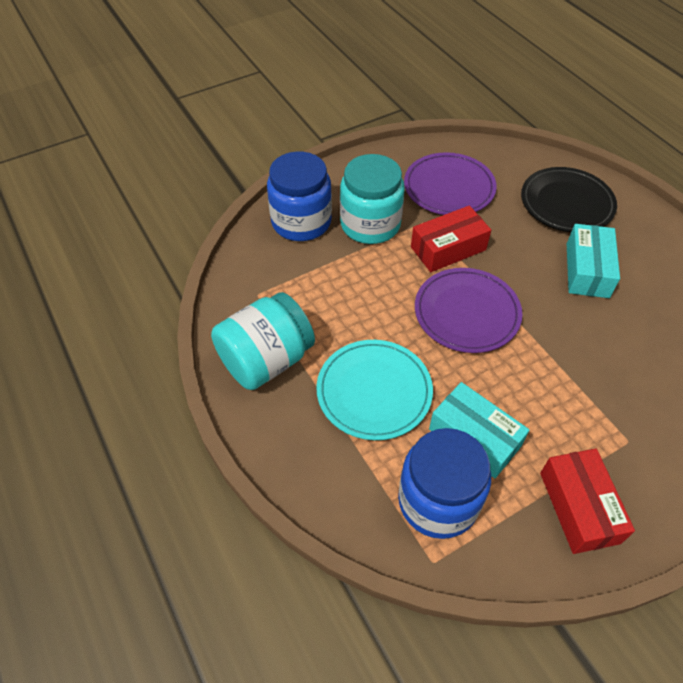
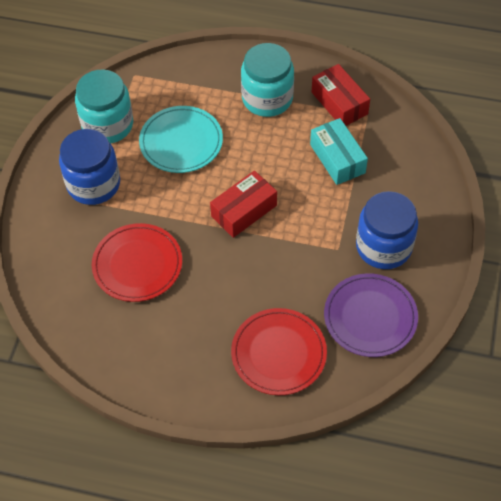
black plate: [521,167,617,232] = 1 -> none = 0
purple plate: [404,152,497,215] [415,268,522,353] = 2 -> [324,273,418,357] = 1
red plate: none = 0 -> [92,223,182,302] [231,308,327,395] = 2
turquoise box: [429,382,530,478] [567,224,620,298] = 2 -> [310,118,368,185] = 1

